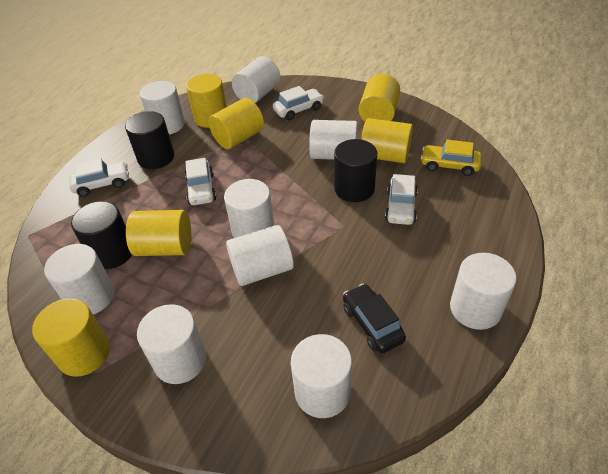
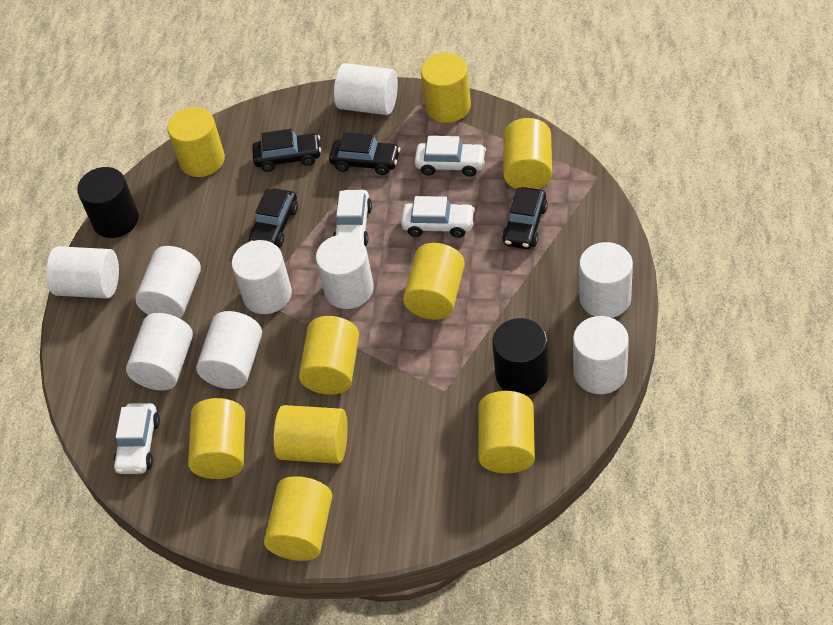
black car: [343,284,406,353] = 1 -> [249,188,298,247] [252,129,321,172] [329,132,400,175] [502,187,548,249] = 4
black cylinder: [71,201,132,269] [125,111,174,169] [334,139,377,202] = 3 -> [77,167,139,238] [492,318,548,396] = 2
yellow car: [421,140,482,176] = 1 -> none = 0
yellow cylinder: [32,298,110,377] [126,210,191,256] [186,74,227,128] [209,98,264,149] [359,74,400,122] [361,118,413,163] = 6 -> [167,107,225,177] [188,398,245,479] [264,476,332,561] [273,405,348,464] [299,316,359,395] [403,243,465,320] [421,53,471,123] [478,391,535,473] [503,118,552,189] = 9

